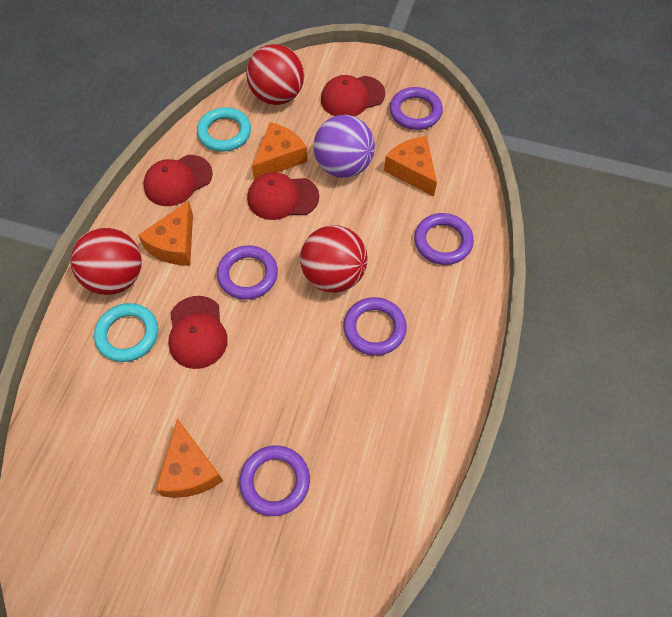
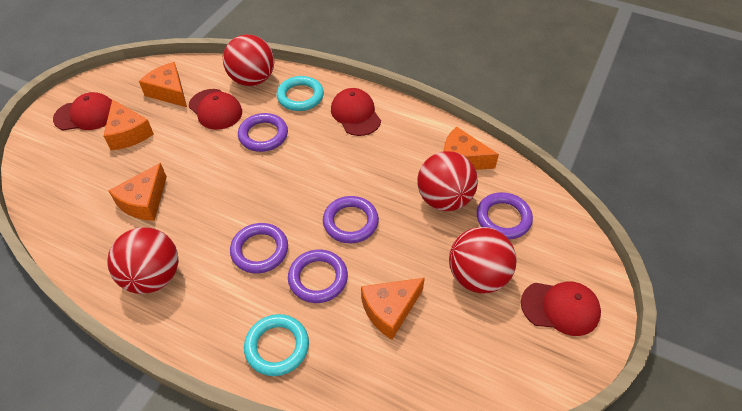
orange cheese: [138,200,193,265] [156,419,223,498] [252,122,307,180] [384,136,437,196] = 4 -> [103,99,154,150] [108,163,167,221] [139,62,187,107] [361,278,425,340] [444,126,499,170] = 5
purple ball: [313,115,375,178] = 1 -> none = 0
red ball: [71,227,142,295] [246,44,304,105] [300,225,367,293] = 3 -> [107,227,179,294] [223,34,274,86] [417,151,478,211] [449,227,517,294] = 4

